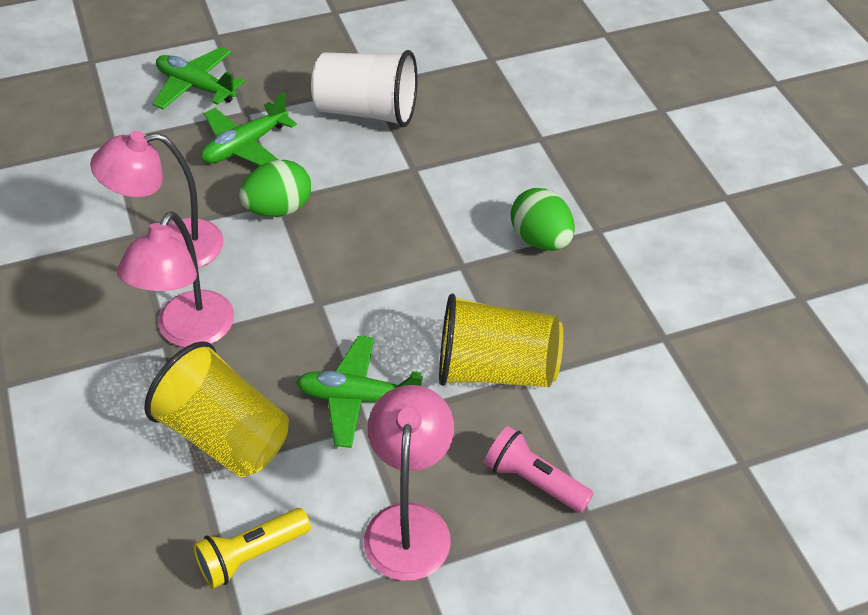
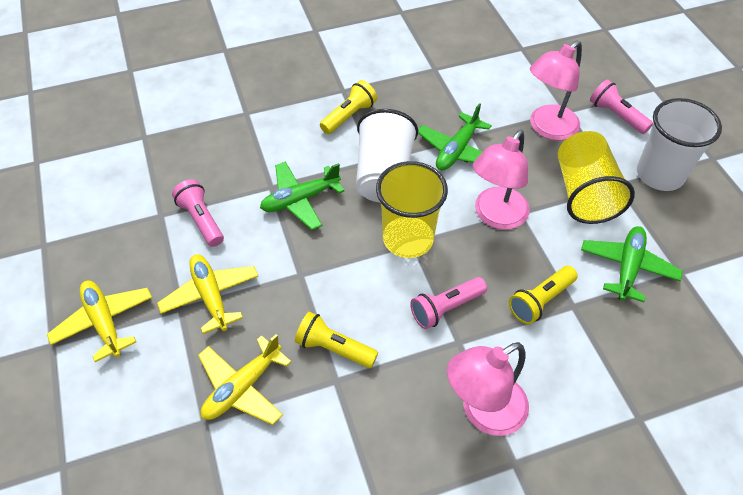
green egg: [239,160,311,217] [511,188,575,251] = 2 -> none = 0
pink flashlight: [484,426,594,513] = 1 -> [172,179,224,247] [410,277,487,329] [590,79,653,134] = 3
white cup: [311,50,418,127] = 1 -> [356,109,418,202] [637,98,722,191] = 2
yellow flashlight: [193,508,311,589] = 1 -> [295,312,378,368] [320,80,377,134] [509,266,578,324] = 3
yellow plane: none = 0 -> [47,280,152,362] [157,254,258,334] [198,334,292,425] = 3

